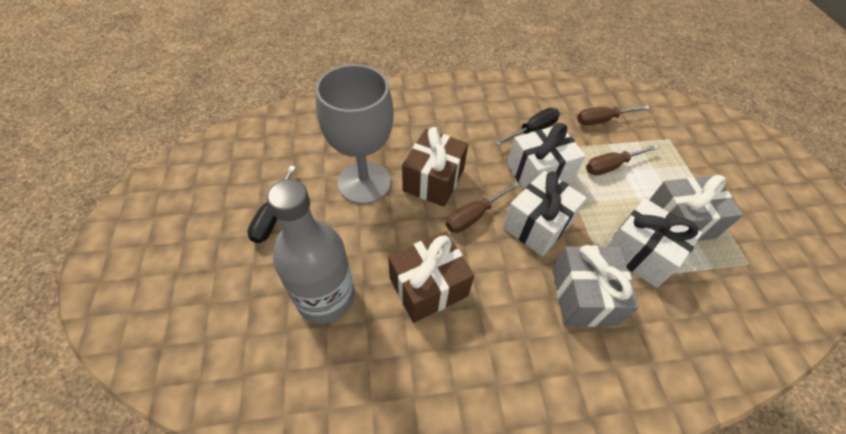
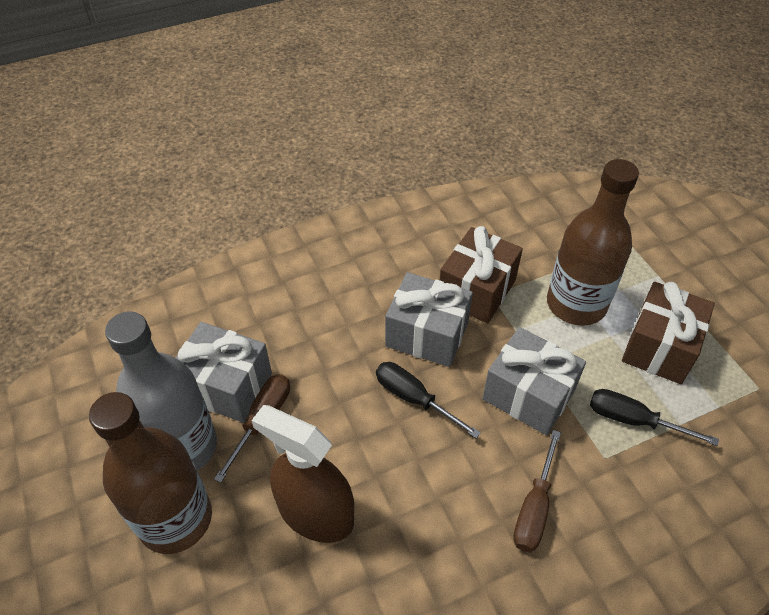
brown bottle: none = 0 -> [89,392,212,554] [547,159,639,326] = 2
brown screwdriver: [446,182,520,233] [577,105,650,125] [586,144,659,175] = 3 -> [214,374,290,483] [513,430,561,552] = 2
brown spray bottle: none = 0 -> [251,405,354,543] = 1
grey gift: [552,245,639,327] [649,175,743,241] = 2 -> [176,322,272,422] [385,272,473,367] [482,327,586,435] = 3
grey goblet: [316,64,394,204] = 1 -> none = 0
white gift: [503,170,587,256] [507,123,586,189] [606,198,702,288] = 3 -> none = 0

